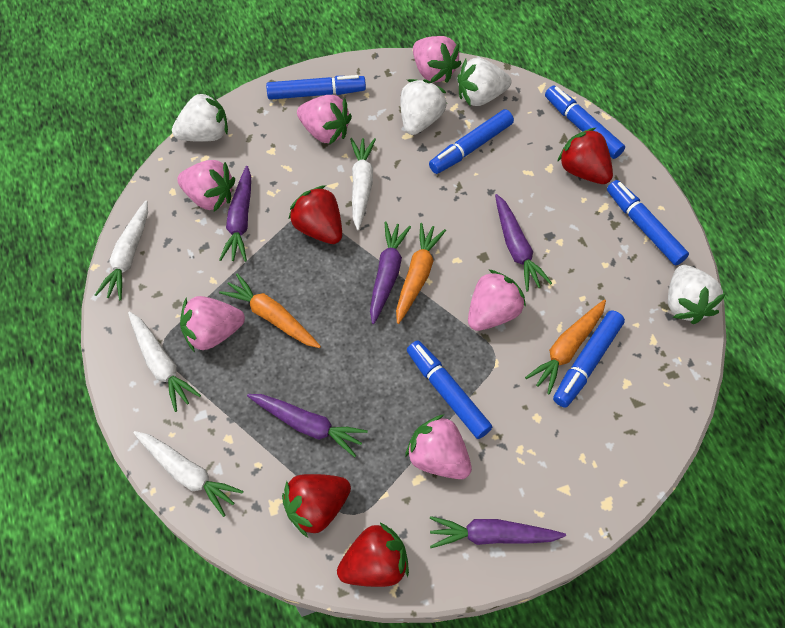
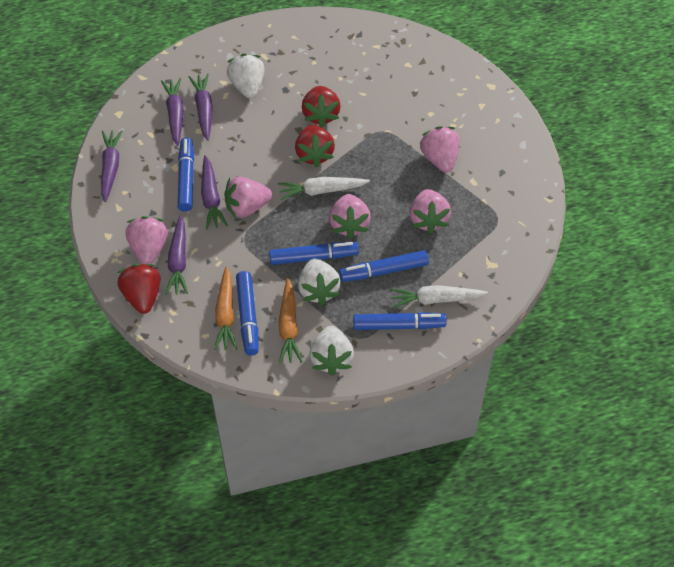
blue marker: [266,75,366,100] [407,340,492,439] [429,109,514,174] [545,85,625,159] [553,310,625,408] [607,180,689,266] = 6 -> [178,137,194,212] [236,271,259,355] [269,242,359,265] [339,250,429,282] [353,312,447,330] = 5
orange carrot: [219,273,321,348] [396,223,446,324] [525,299,606,395] = 3 -> [214,266,237,351] [279,278,303,364] = 2
pink strawberry: [177,160,235,212] [180,296,245,352] [297,95,352,145] [405,414,472,479] [413,36,462,83] [468,270,526,331] = 6 -> [126,216,168,264] [224,177,272,218] [329,194,371,239] [410,189,451,234] [420,126,459,173] = 5
red strawberry: [282,474,351,537] [289,185,342,244] [337,523,409,587] [557,128,613,184] = 4 -> [117,264,161,314] [295,125,335,167] [302,86,341,127] = 3
white carrot: [95,201,148,300] [128,312,201,412] [133,431,243,517] [350,138,376,230] = 4 -> [278,177,370,200] [390,285,488,308] = 2
white strawberry: [172,91,228,142] [400,79,447,135] [457,58,511,106] [668,265,725,324] = 4 -> [227,53,265,99] [298,258,341,305] [309,326,354,376] = 3

